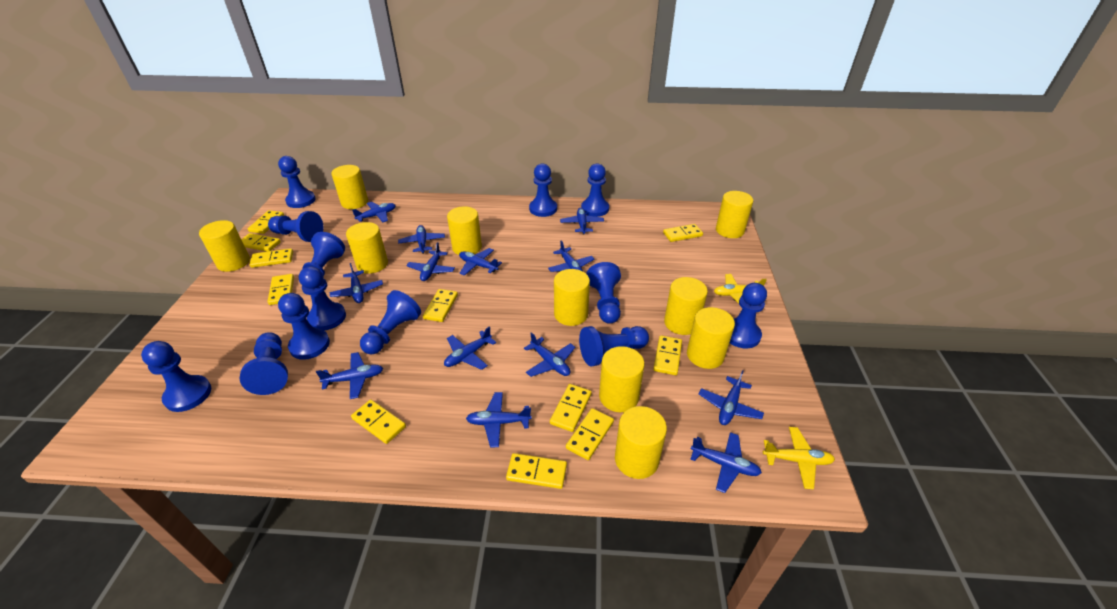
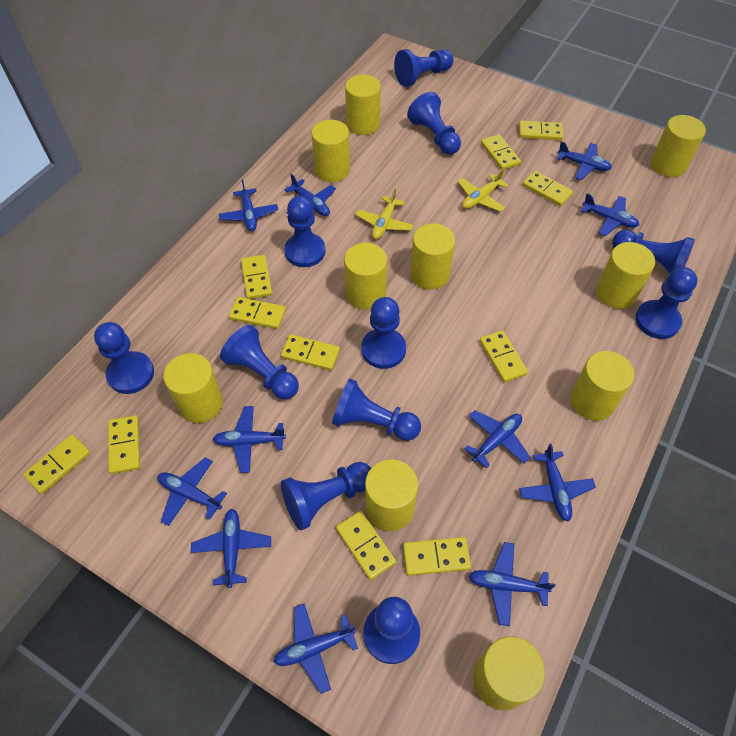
blue pawn: [141,341,211,412] [239,332,288,395] [268,211,323,242] [278,156,316,208] [278,293,330,360] [299,232,345,282] [299,266,346,330] [360,290,421,354] [529,163,557,217] [579,326,649,367] [581,163,609,217] [586,262,621,324] [730,283,767,348] = 13 -> [94,322,154,394] [220,325,299,400] [281,462,371,530] [284,196,325,267] [332,378,421,441] [361,297,406,369] [364,597,420,664] [394,49,454,87] [407,92,461,155] [612,230,695,274] [635,267,698,339] = 11
blue plane: [316,352,383,399] [329,263,383,303] [352,202,396,222] [398,225,445,254] [406,242,455,281] [444,326,496,370] [459,248,502,276] [466,392,532,447] [524,332,575,377] [548,240,594,272] [560,208,604,235] [691,432,762,493] [699,370,764,425] = 13 -> [158,458,227,526] [191,509,271,588] [213,406,286,473] [219,180,278,231] [273,603,358,694] [285,174,336,216] [464,410,530,468] [469,542,556,626] [519,444,596,521] [557,141,612,180] [581,193,639,236] = 11

